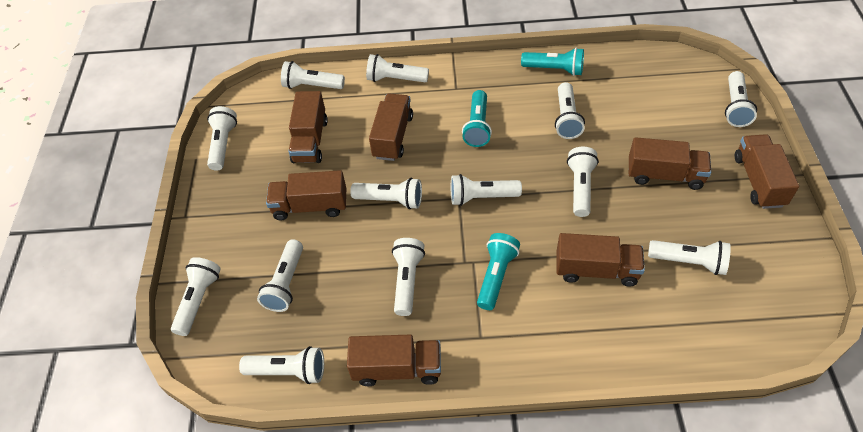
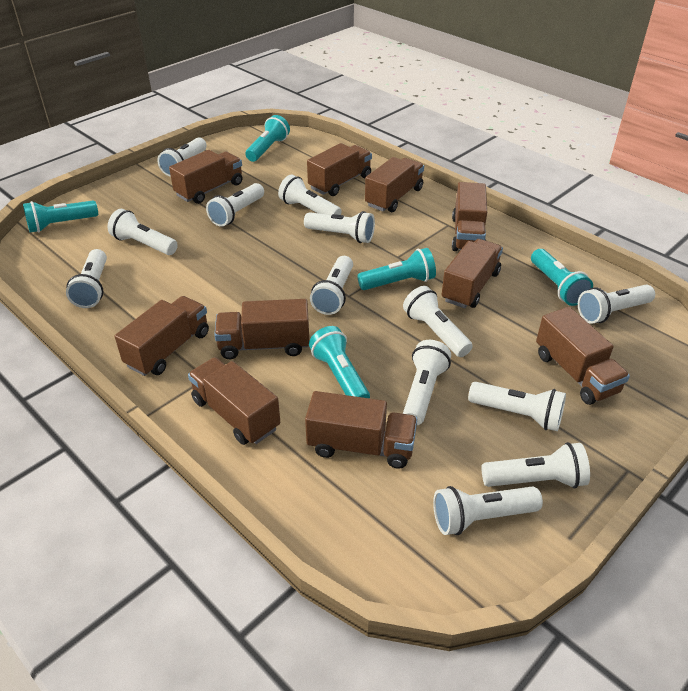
brown truck: [266,170,346,221] [288,91,328,163] [347,334,441,386] [369,93,413,161] [556,233,645,287] [629,137,711,190] [735,134,799,209] = 7 -> [115,296,209,376] [169,150,243,204] [188,357,280,445] [214,299,309,359] [305,391,417,469] [307,143,372,196] [365,157,424,212] [441,239,503,308] [452,182,487,251] [536,307,630,405] = 10
turquoise flashlight: [462,90,492,147] [477,233,520,310] [521,48,584,76] = 3 -> [23,201,98,233] [245,115,290,162] [309,326,370,398] [357,248,436,290] [531,249,593,306] = 5

